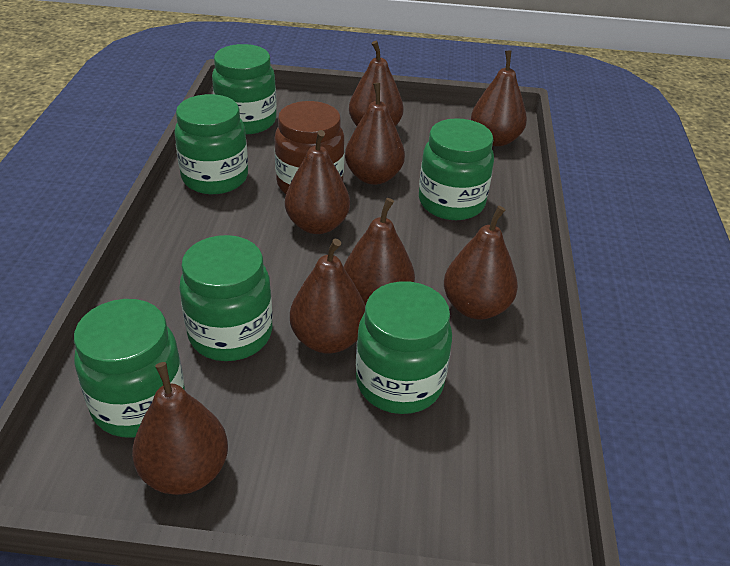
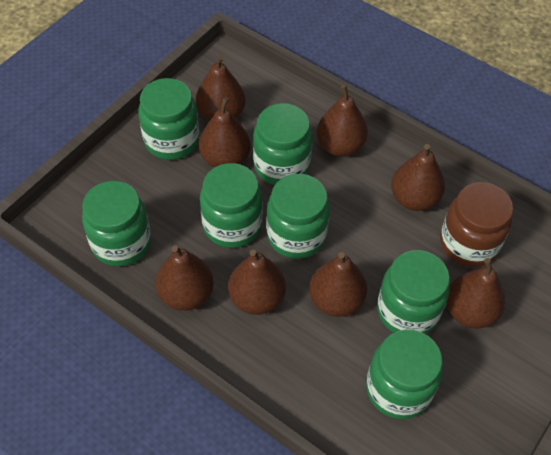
green jar: [74,299,185,438] [174,94,248,194] [179,235,273,361] [212,44,277,134] [356,281,452,414] [419,118,494,220] = 6 -> [82,181,151,267] [138,78,199,160] [200,163,263,248] [253,103,312,185] [266,174,330,259] [366,329,442,419] [377,250,450,334] = 7

